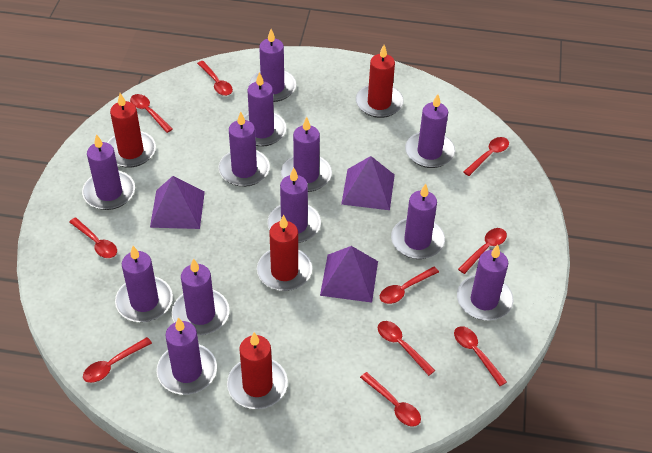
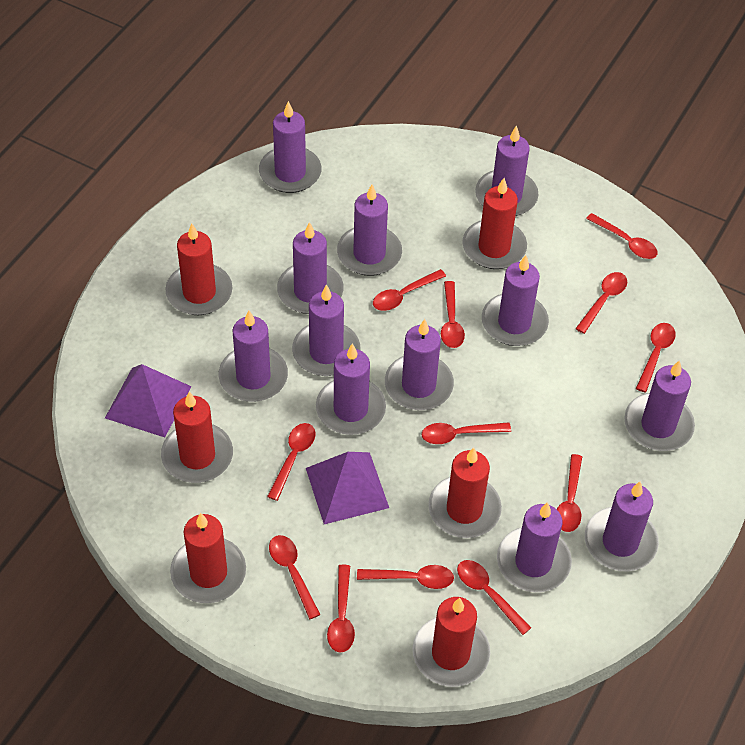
purple pyramid: [150,176,205,229] [320,246,378,303] [341,156,395,210] = 3 -> [105,364,191,437] [306,452,389,524] = 2
red candle: [107,93,156,168] [227,332,288,409] [257,215,312,291] [356,45,404,118] = 4 -> [161,392,233,483] [165,224,232,315] [170,513,246,603] [413,597,490,687] [428,447,502,538] [462,178,527,269] = 6
red spoon: [69,217,117,258] [83,337,152,383] [130,94,173,133] [197,61,233,96] [360,372,421,427] [378,321,435,376] [380,266,439,304] [454,326,507,386] [458,228,507,274] [463,137,509,176] = 10 -> [267,423,316,501] [269,535,321,619] [327,565,355,653] [357,565,454,589] [373,269,446,311] [422,422,511,444] [441,281,465,348] [457,560,531,635] [557,454,582,532] [575,272,627,334] [586,213,658,259] [636,323,676,392] = 12

